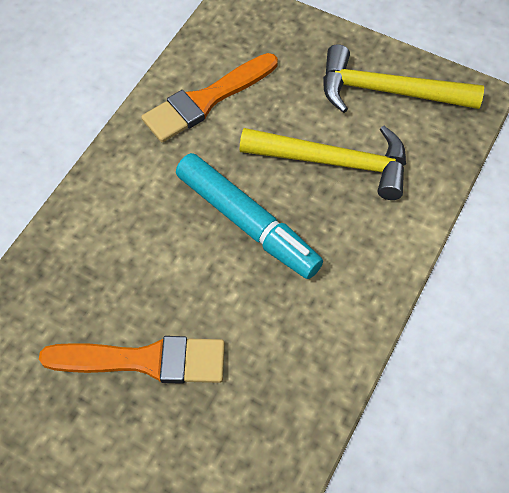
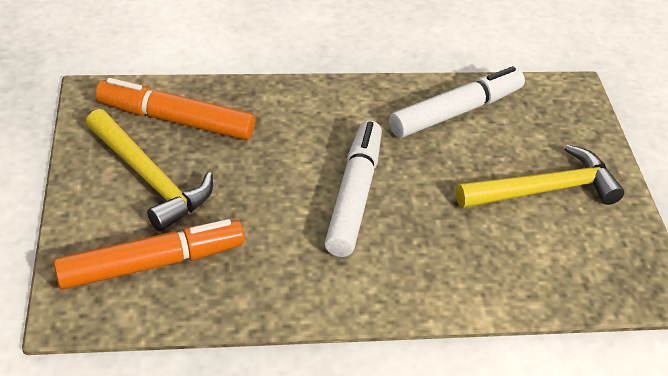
orange brush: [39,336,225,384] [141,53,278,142] = 2 -> none = 0
orange marker: none = 0 -> [53,219,245,290] [95,78,256,140] = 2
turquoise marker: [176,153,323,279] = 1 -> none = 0
white marker: none = 0 -> [324,121,382,257] [389,66,525,138] = 2

